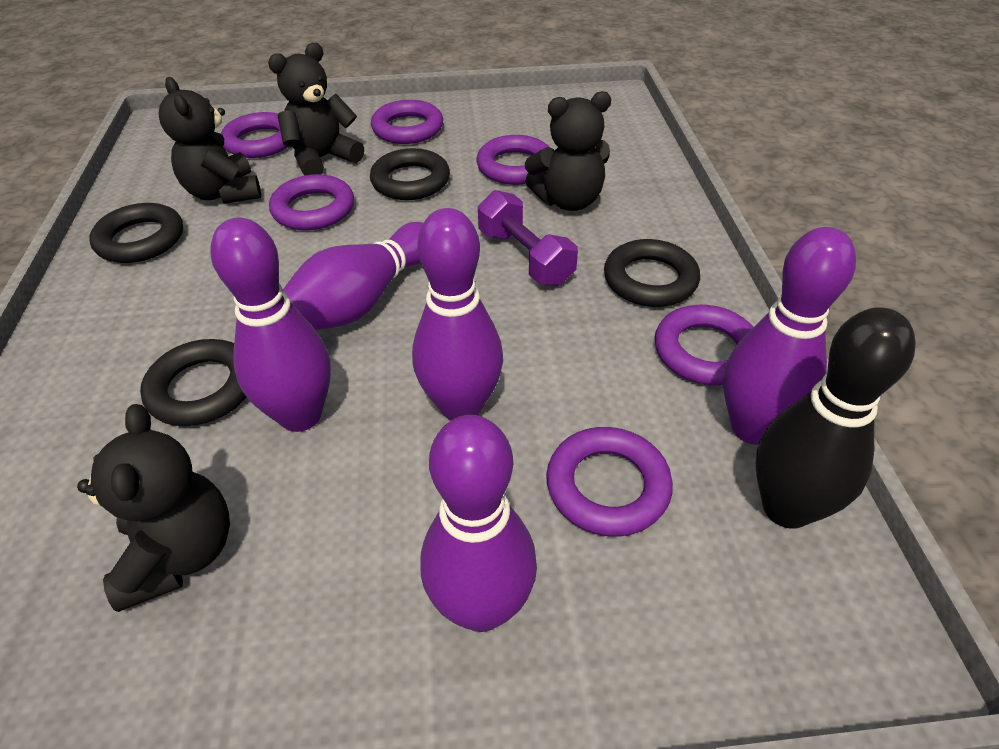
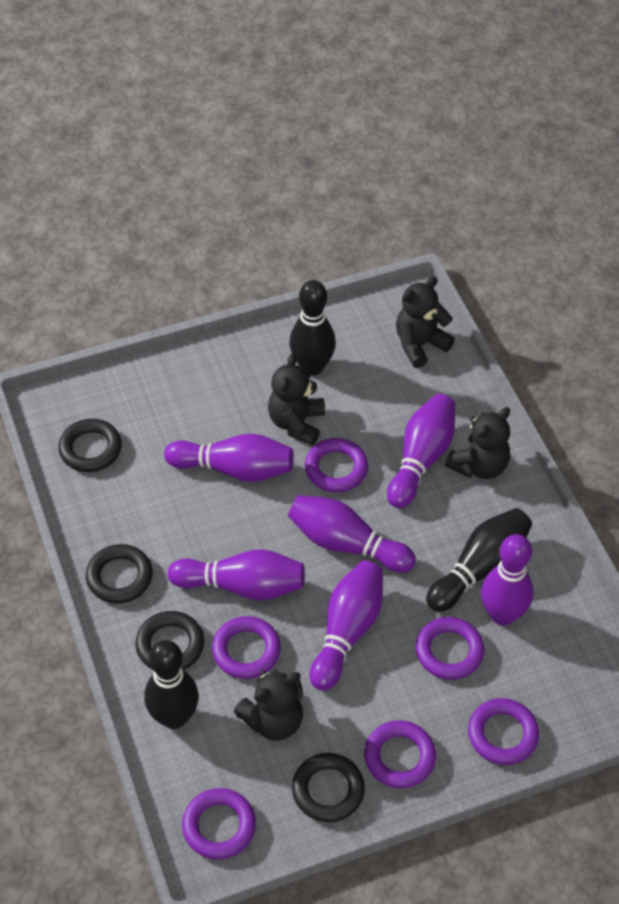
black bowling pin: [756,307,916,529] = 1 -> [144,640,199,729] [289,280,336,376] [426,508,532,612] = 3
purple bowling pin: [210,217,331,432] [283,222,423,330] [412,208,503,420] [421,415,537,632] [723,227,856,445] = 5 -> [164,434,294,482] [168,549,305,600] [288,495,416,573] [310,561,383,691] [387,394,455,508] [481,534,533,626] = 6
purple dumbbell: [478,190,578,286] = 1 -> none = 0

